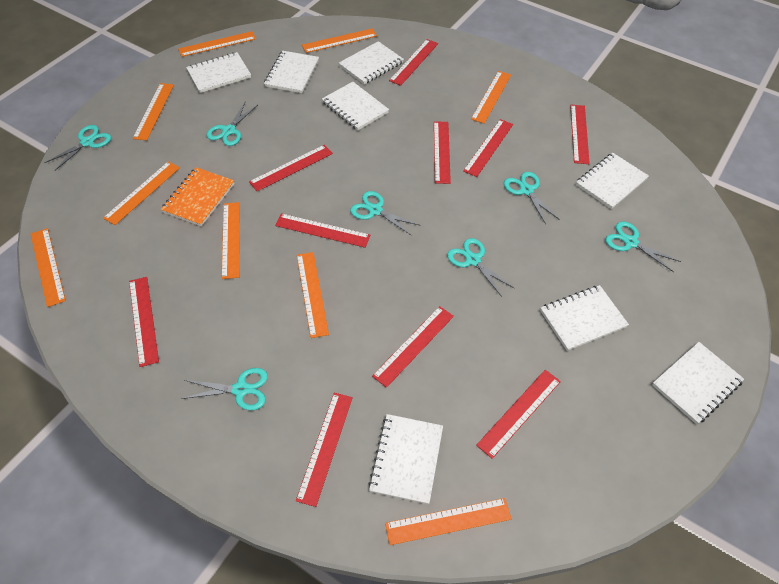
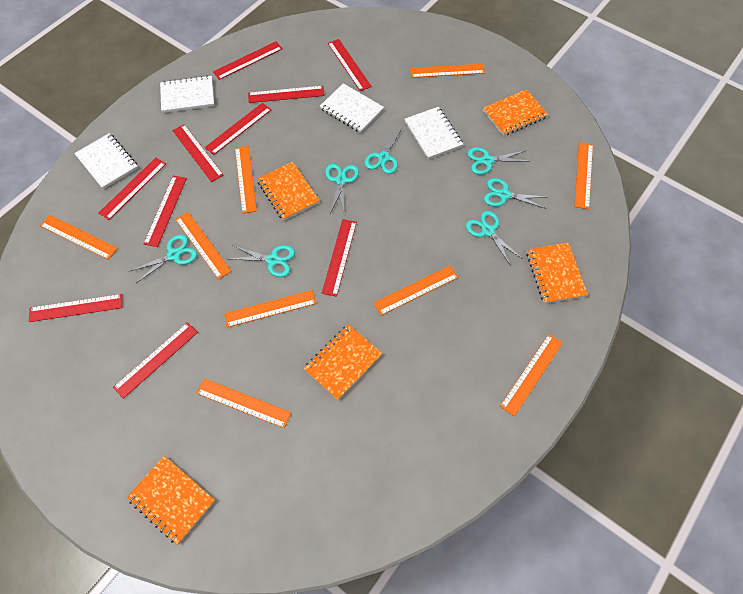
orange notebook: [161,167,234,226] = 1 -> [126,456,215,544] [257,162,320,221] [304,324,383,400] [483,89,548,136] [526,243,588,304] = 5
white notebook: [186,52,251,93] [264,51,319,93] [322,82,389,130] [339,41,404,84] [368,414,443,504] [540,285,629,351] [576,153,649,209] [652,342,744,424] = 8 -> [74,133,138,189] [160,75,214,113] [320,83,384,133] [404,107,463,159] = 4

